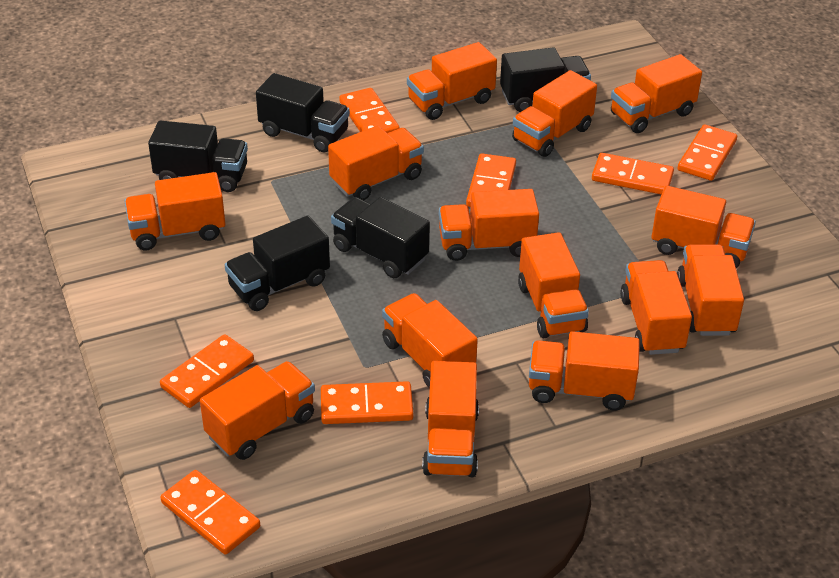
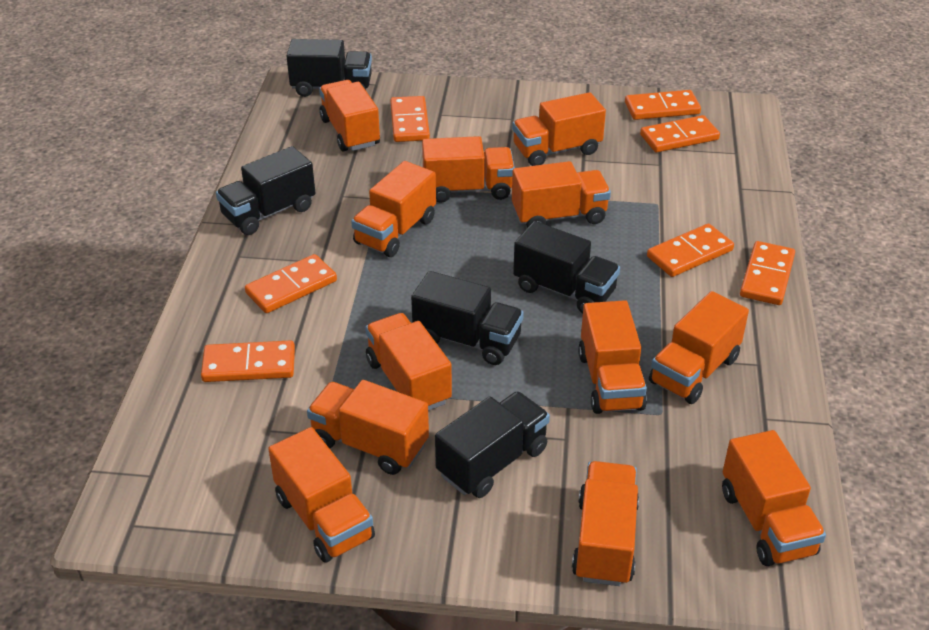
orange truck: [124,172,225,250] [200,361,315,460] [328,125,424,200] [382,293,478,389] [407,42,497,120] [422,361,479,477] [439,189,539,261] [512,70,597,157] [518,232,589,338] [529,331,640,410] [611,54,702,133] [620,260,692,355] [652,186,756,268] [677,244,744,336] = 14 -> [268,427,375,563] [307,380,429,475] [319,80,380,151] [351,161,436,257] [365,313,452,411] [422,136,515,203] [512,92,606,166] [512,161,611,228] [572,461,639,586] [578,300,647,414] [649,291,749,404] [722,430,826,566] = 12

